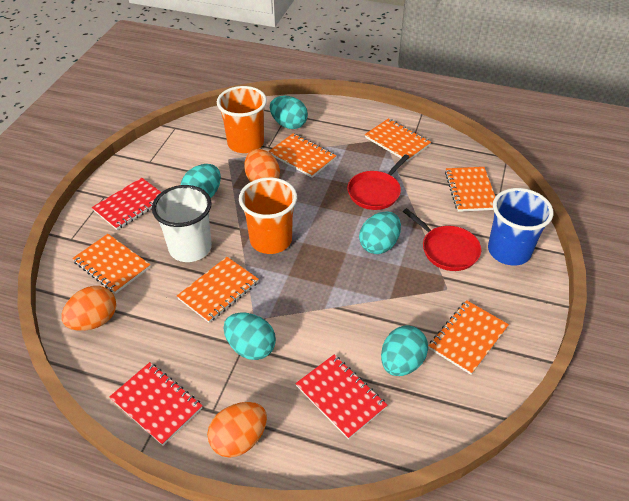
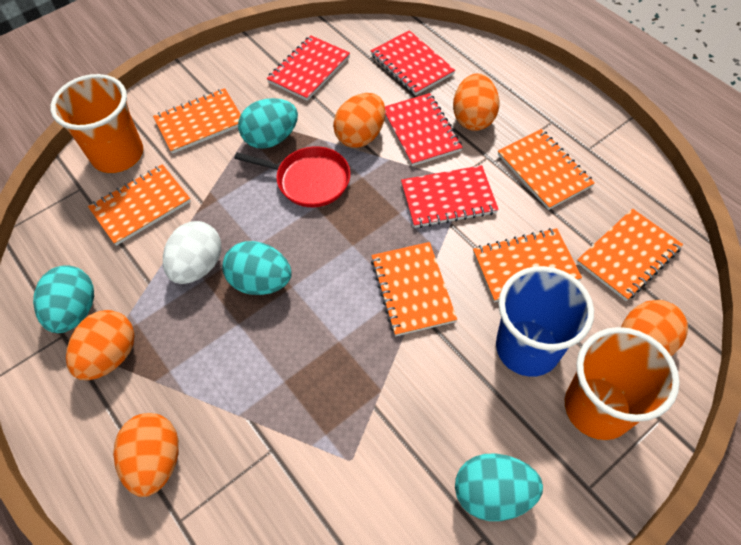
orange egg: [61,286,116,331] [207,402,267,458] [244,149,280,182] = 3 -> [66,310,135,380] [113,413,179,497] [333,93,385,148] [453,73,499,131] [621,300,688,356] = 5
red notebook: [92,178,161,230] [109,362,203,446] [296,355,387,439] = 3 -> [267,35,350,101] [371,30,455,95] [385,93,463,166] [401,165,499,228] = 4
red pan: [347,154,409,210] [403,208,481,271] = 2 -> [234,146,350,207] = 1
turquoise egg: [181,164,221,198] [224,313,276,360] [270,96,308,129] [359,211,401,254] [381,325,428,376] = 5 -> [33,265,94,333] [222,241,292,295] [238,98,298,149] [455,453,543,521] = 4
white cup: [152,185,212,262] = 1 -> none = 0
white egg: none = 0 -> [163,221,221,284] = 1

